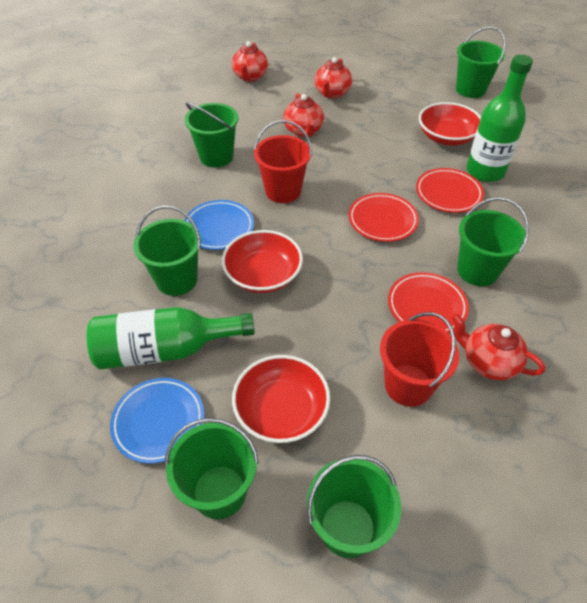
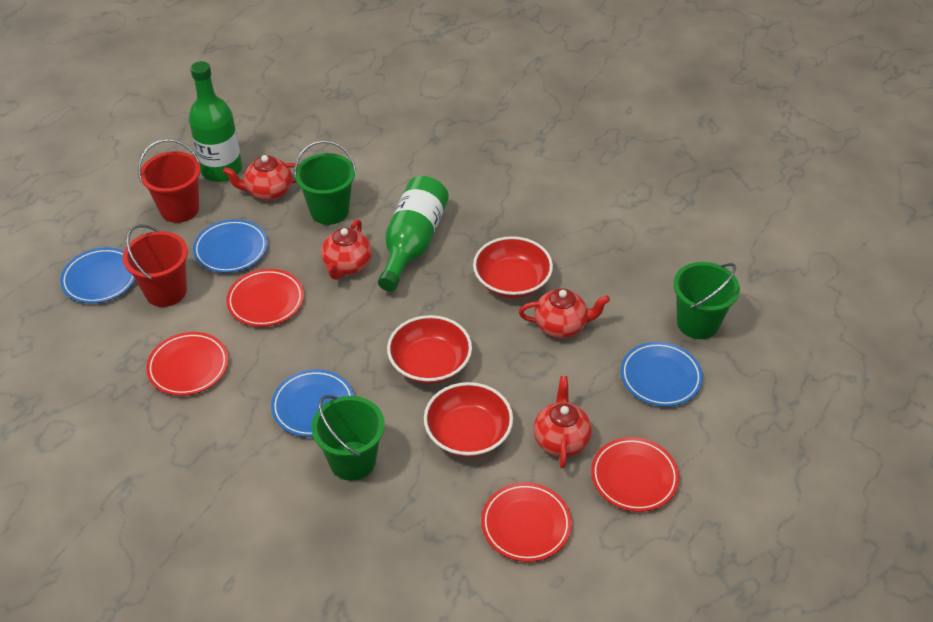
blue plate: [110,378,204,464] [184,200,254,250] = 2 -> [60,247,135,304] [193,219,268,273] [271,369,354,437] [621,342,703,407] = 4
green bucket: [133,206,201,296] [165,418,259,519] [185,103,239,167] [307,455,401,558] [456,27,506,98] [457,197,529,286] = 6 -> [294,141,356,225] [312,395,385,481] [673,262,740,339] = 3
red plate: [349,193,419,242] [388,272,469,333] [416,168,484,213] = 3 -> [146,332,228,396] [226,269,304,327] [481,482,572,562] [591,437,679,512] = 4

